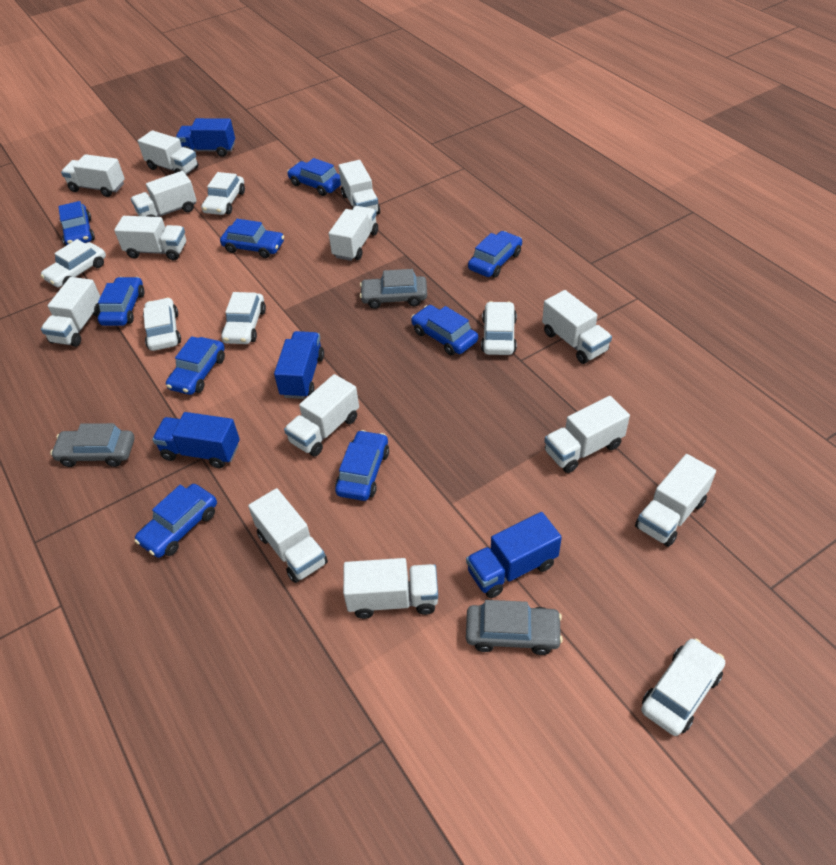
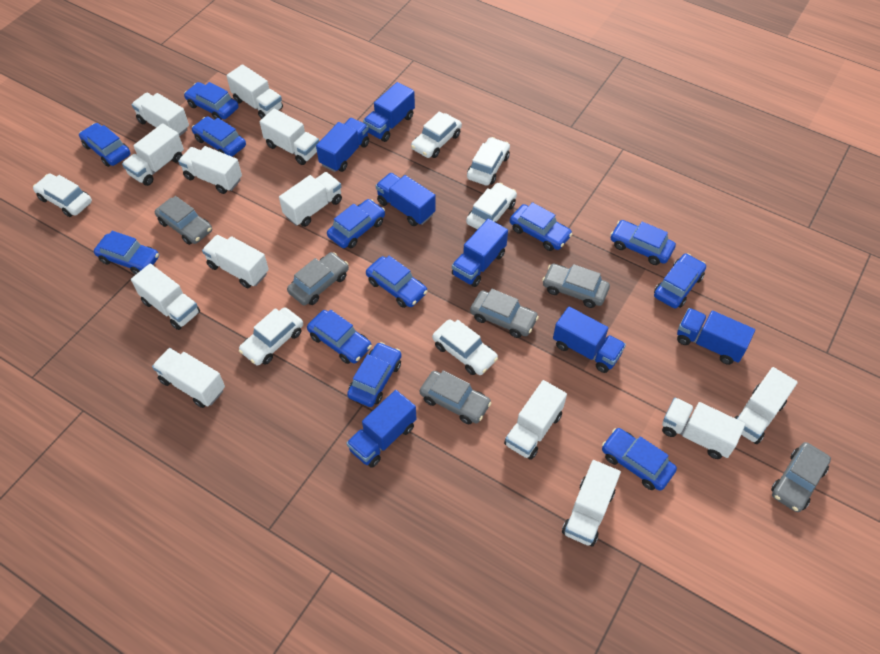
blue car: [58,201,95,246] [98,277,145,326] [135,484,217,558] [166,336,225,395] [220,219,284,258] [287,158,341,196] [335,430,389,501] [411,305,478,355] [468,231,522,278] = 9 -> [79,123,130,167] [94,231,159,275] [184,82,239,120] [192,116,246,157] [307,310,372,364] [327,199,385,248] [347,342,402,407] [366,256,428,308] [510,202,572,251] [602,428,677,491] [610,220,676,265] [654,253,706,308] = 12
blue truck: [152,412,240,468] [176,118,235,157] [274,331,324,399] [466,512,562,598] = 4 -> [316,118,369,172] [347,390,416,468] [363,82,415,142] [376,173,436,226] [452,219,508,287] [553,307,626,373] [677,308,755,365] = 7
grey car: [50,423,134,467] [360,269,427,309] [466,600,563,655] = 3 -> [155,196,212,245] [287,252,349,305] [420,370,491,424] [470,289,539,338] [542,264,610,308] [771,442,831,512] = 6

